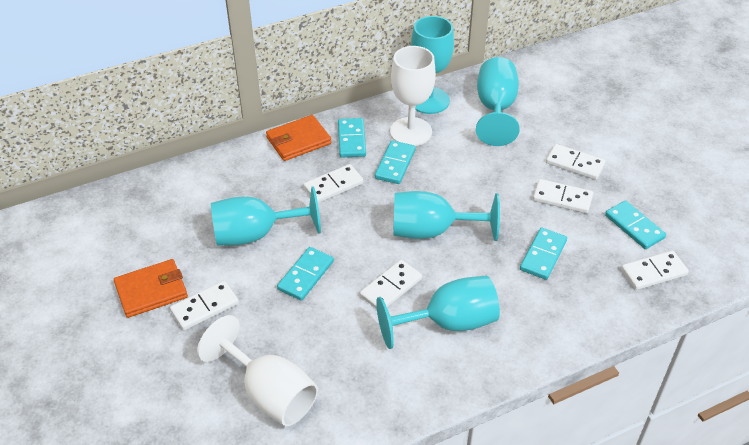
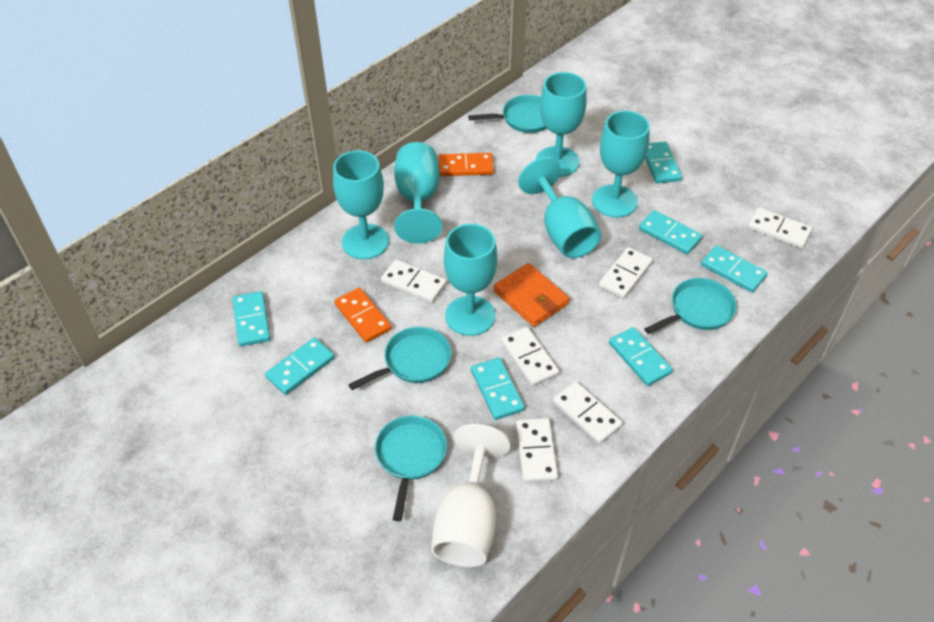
orange domino: none = 0 -> [334,288,392,343] [439,153,494,176] = 2
orange wallet: [114,259,188,318] [266,115,331,161] = 2 -> [493,263,570,327] = 1
turquoise domino: [277,247,334,301] [338,118,366,158] [375,140,416,184] [520,228,567,280] [605,200,666,249] = 5 -> [233,291,270,347] [265,338,335,395] [471,358,525,420] [609,327,673,386] [639,210,702,254] [645,142,682,184] [701,245,768,293] = 7
turquoise goblet: [211,186,321,246] [376,275,500,349] [393,191,500,241] [411,16,454,114] [476,57,520,146] = 5 -> [333,150,389,259] [394,142,442,244] [444,224,497,336] [518,157,601,258] [536,72,587,177] [592,111,650,218] = 6
turquoise pan: none = 0 -> [348,327,451,390] [375,416,447,521] [468,95,547,133] [644,278,737,334] = 4
white goblet: [197,315,318,426] [390,46,436,146] = 2 -> [431,424,511,567] = 1

